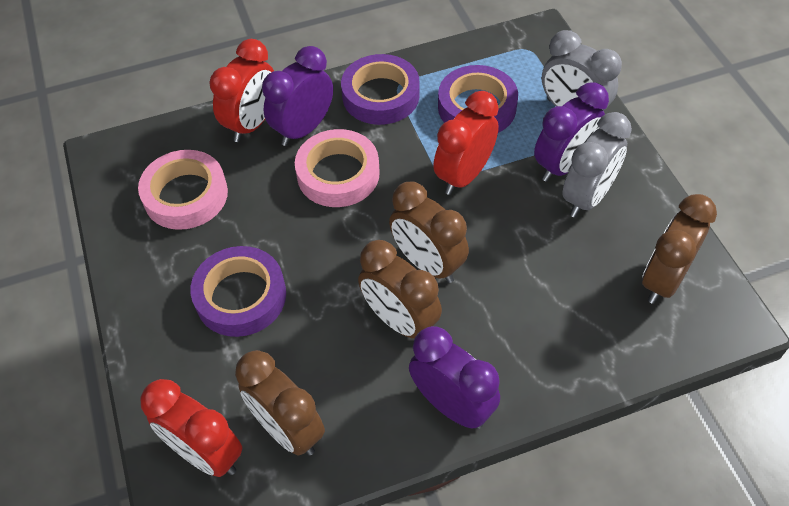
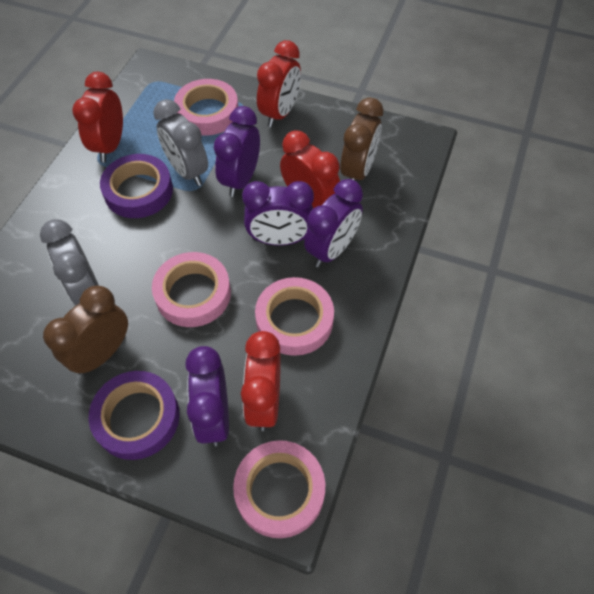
brown clock: [235,350,325,455] [358,240,442,339] [389,182,469,283] [642,194,717,304] = 4 -> [43,286,128,375] [340,97,383,181] = 2
pink tape: [138,150,228,230] [295,129,380,207] = 2 -> [152,252,231,327] [174,79,238,136] [233,440,325,538] [255,277,334,356] = 4
purple clock: [262,46,333,146] [409,326,500,429] [534,82,609,182] = 3 -> [185,346,229,446] [214,106,260,197] [242,181,314,246] [304,179,363,267] = 4
purple tape: [190,246,286,337] [341,54,420,125] [438,65,518,133] = 3 -> [89,371,180,460] [100,154,173,218] = 2
red clock: [141,379,243,477] [209,39,274,142] [433,91,499,195] = 3 -> [72,72,123,162] [241,331,281,431] [257,40,301,127] [280,130,340,208] = 4

